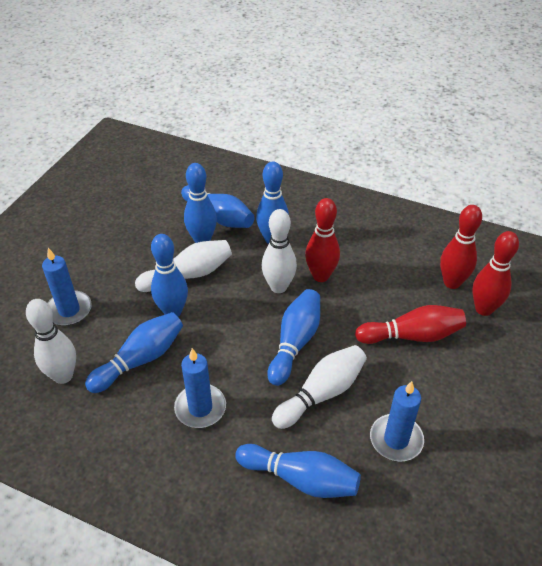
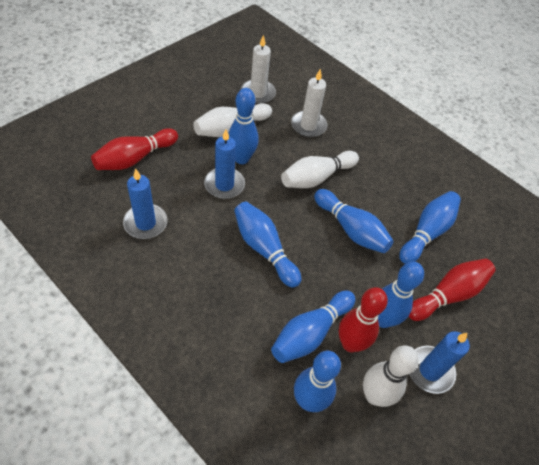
red bowling pin: [305,198,340,282] [355,305,466,344] [440,205,482,289] [472,231,519,316] = 4 -> [91,128,178,170] [339,287,388,352] [409,259,495,321] = 3
white bowling pin: [26,299,76,384] [135,240,232,292] [262,209,297,293] [272,345,367,429] = 4 -> [193,103,272,137] [281,151,359,188] [363,346,419,407] = 3
white candle: none = 0 -> [241,35,276,104] [291,69,327,137] = 2

